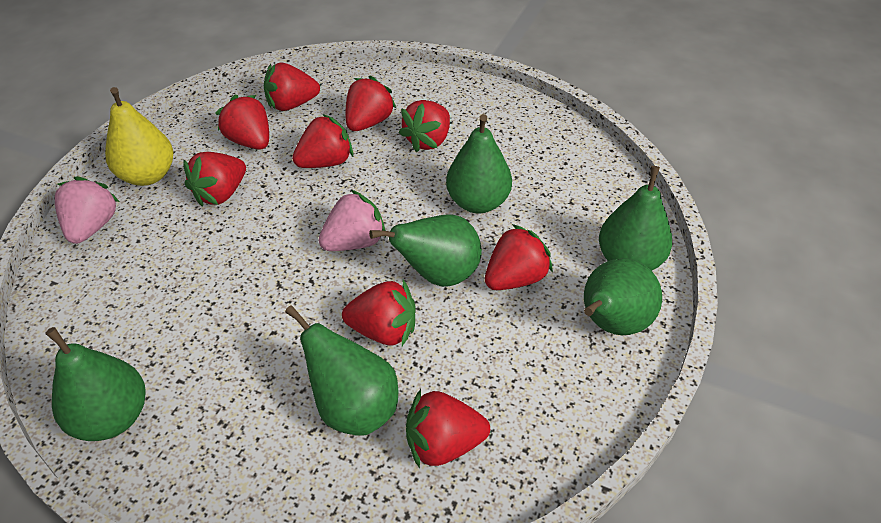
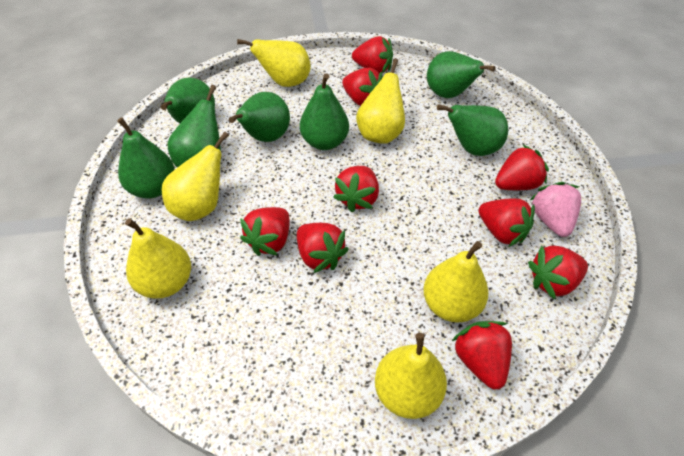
green pear: [45,327,146,441] [285,305,398,435] [369,214,482,287] [446,114,512,213] [584,258,662,335] [599,166,672,271] = 6 -> [117,117,175,199] [161,78,215,123] [167,85,221,168] [229,92,290,142] [300,73,349,150] [427,51,496,98] [437,104,508,156] = 7
pink strawberry: [55,176,120,244] [318,190,386,251] = 2 -> [530,182,581,237] = 1
yellow pear: [105,87,173,186] = 1 -> [125,218,191,299] [162,131,229,221] [237,39,311,87] [356,58,405,144] [375,333,447,419] [423,241,488,323] = 6

